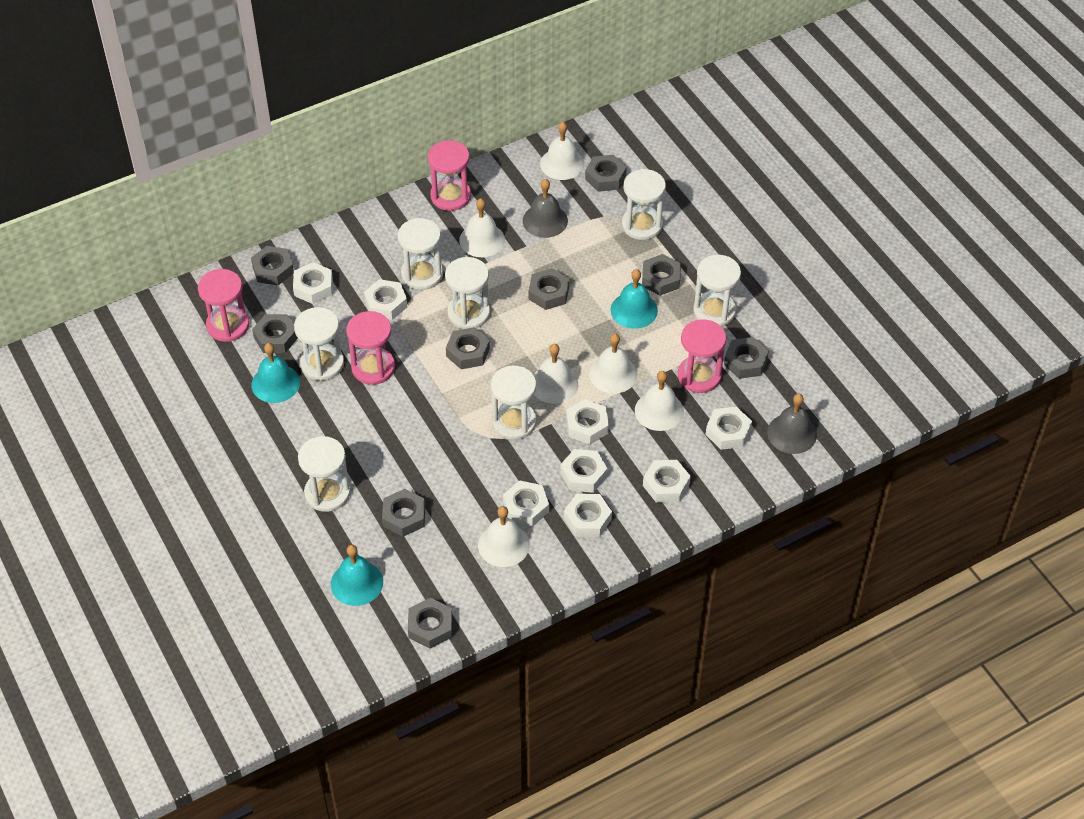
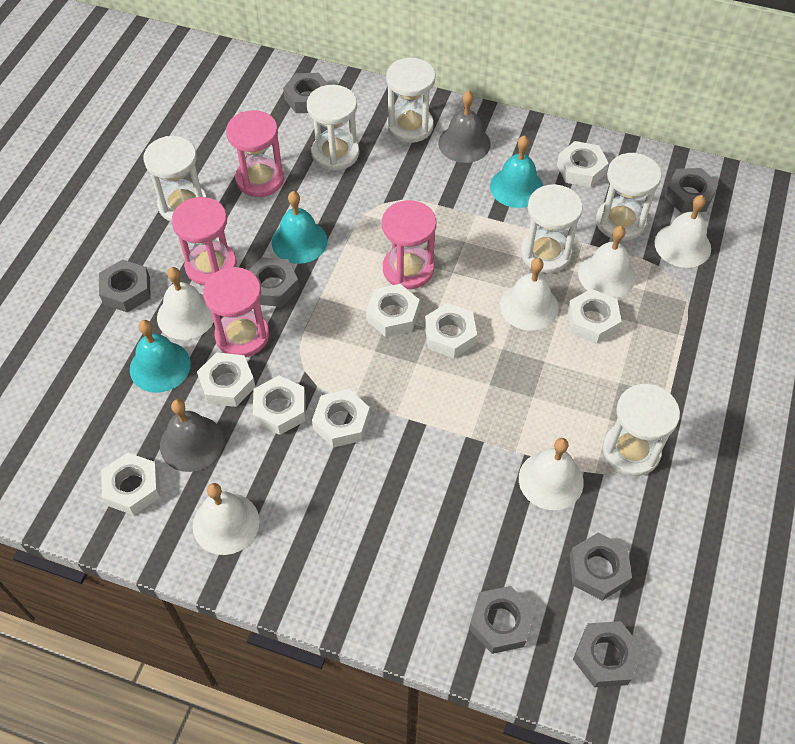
grey nut: [251,246,294,286] [252,314,298,353] [382,489,426,537] [408,598,452,649] [446,327,490,369] [529,268,569,310] [585,155,627,192] [642,254,681,296] [724,337,769,379] = 9 -> [99,259,151,312] [249,257,299,307] [283,73,329,113] [469,586,534,654] [569,533,632,601] [573,621,643,687] [664,168,718,213] = 7
white hourglass: [294,307,344,381] [298,436,351,512] [398,218,443,290] [445,257,490,329] [490,366,537,440] [622,169,666,240] [693,255,741,326] = 7 -> [143,136,207,222] [307,85,359,171] [386,58,436,143] [520,184,583,273] [596,153,662,241] [603,384,680,476] = 6

